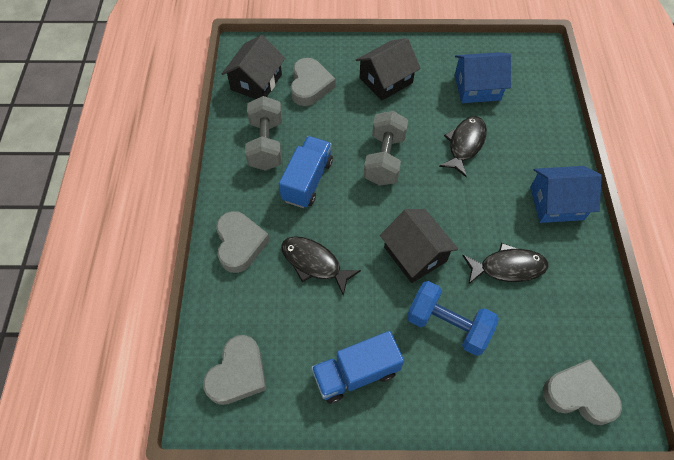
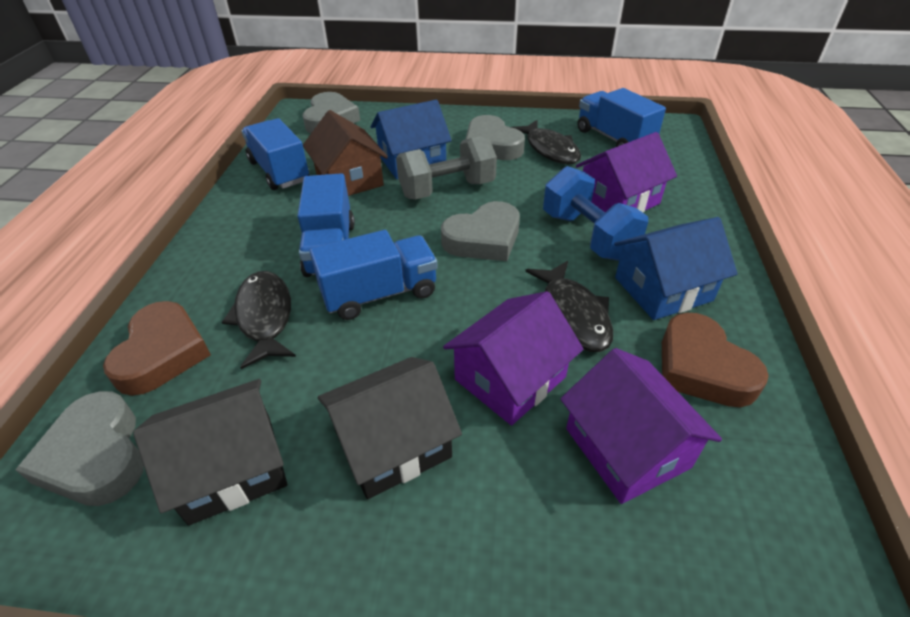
black house: [222,35,285,99] [356,38,421,100] [380,209,458,283] = 3 -> [133,379,287,525] [318,357,462,499] = 2
blue truck: [279,136,333,208] [311,331,404,404] = 2 -> [241,118,310,190] [297,173,355,277] [310,230,438,320] [577,88,666,147] = 4
brown heart: none = 0 -> [103,301,211,396] [662,313,769,407] = 2
brown house: none = 0 -> [303,110,388,196] = 1
grey dumbbell: [245,96,282,171] [364,111,408,186] = 2 -> [396,135,497,200] = 1
purple house: none = 0 -> [443,291,584,425] [560,348,722,504] [576,132,677,212] = 3

